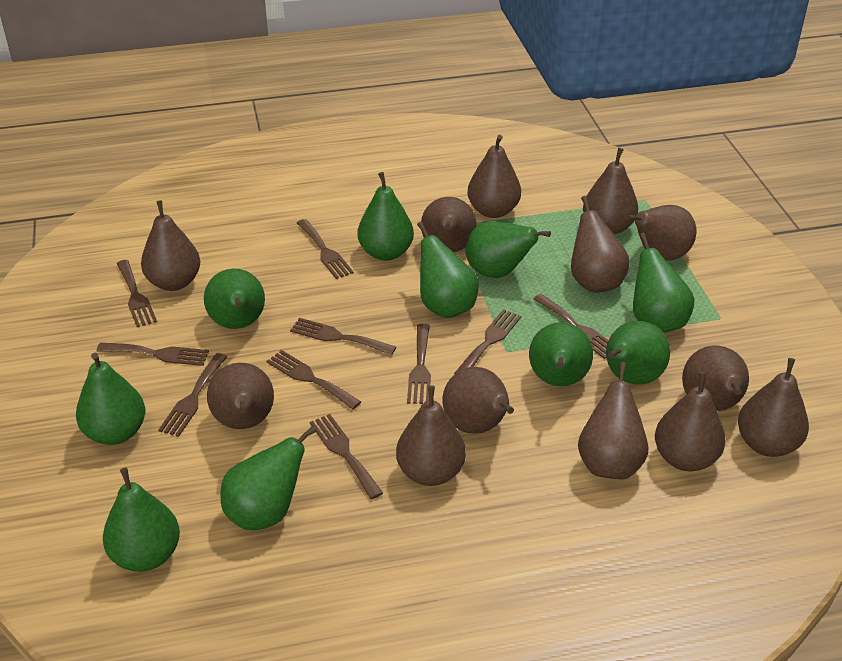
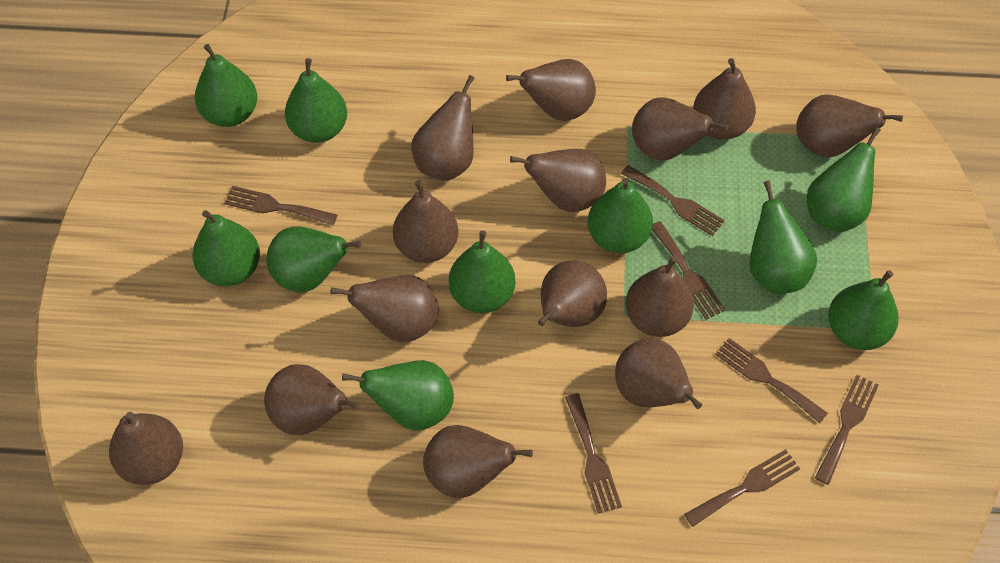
brown fork: [96,343,209,366] [116,260,157,327] [158,353,227,437] [266,350,361,409] [290,318,396,355] [297,219,354,279] [310,414,383,499] [407,324,431,404] [454,309,521,374] [533,294,608,359] = 10 -> [224,186,337,225] [565,393,622,514] [621,165,725,236] [652,221,725,320] [684,449,800,527] [715,338,828,423] [815,375,879,485] = 7
brown pear: [141,200,200,291] [207,363,274,429] [396,385,466,486] [421,197,477,252] [443,367,514,434] [467,135,521,218] [571,196,630,293] [578,362,649,480] [583,148,638,234] [627,205,696,261] [655,372,725,471] [682,345,749,411] [738,358,809,457] = 13 -> [109,412,183,485] [264,364,359,435] [331,275,439,343] [393,180,458,263] [411,75,475,181] [423,425,533,498] [506,59,596,121] [510,149,606,212] [538,260,607,327] [615,338,702,409] [625,256,694,337] [632,97,728,161] [693,58,756,140] [796,95,903,158] = 14

